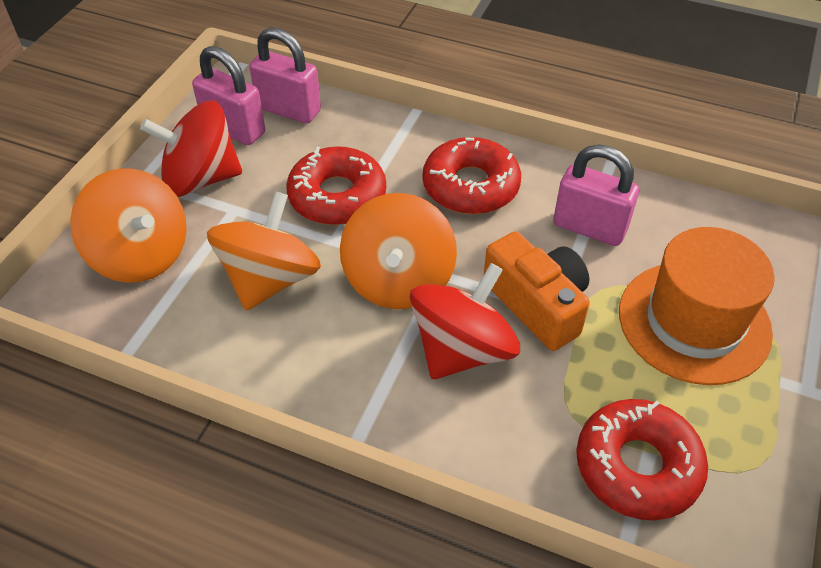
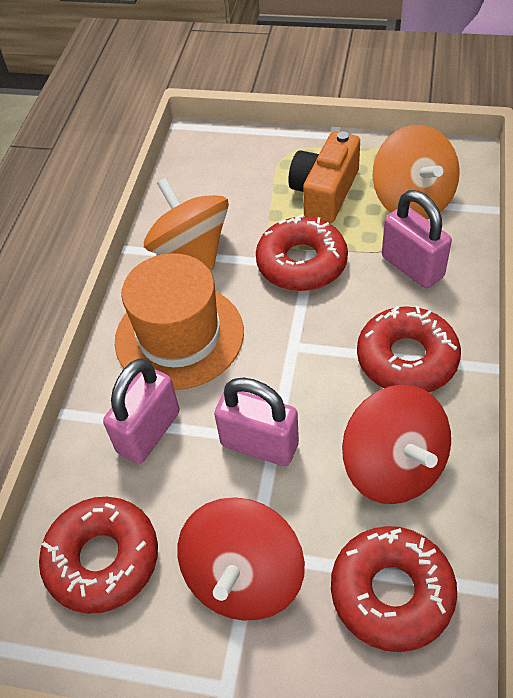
orange spinning top: [70,168,187,283] [207,191,321,311] [340,193,457,309] = 3 -> [144,178,229,270] [373,125,460,219] = 2
red donut: [286,146,386,225] [423,137,521,214] [576,399,708,520] = 3 -> [39,497,158,614] [256,215,348,291] [331,526,457,652] [357,306,461,392] = 4

